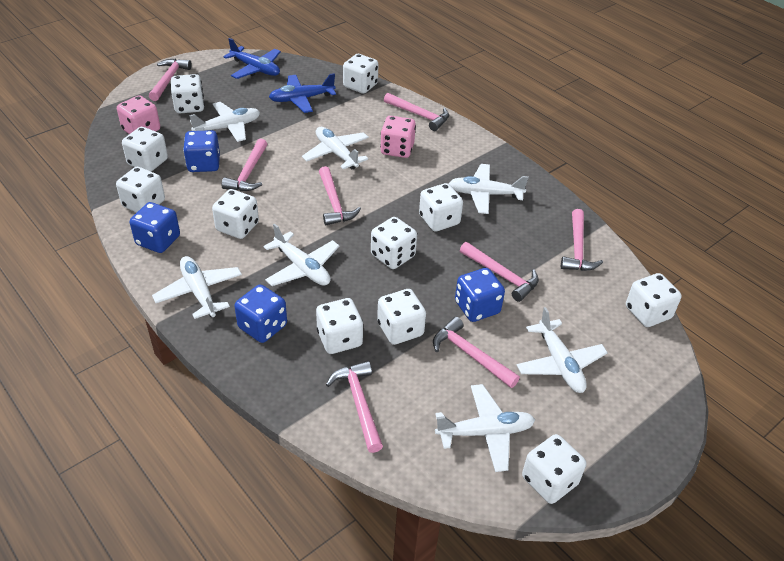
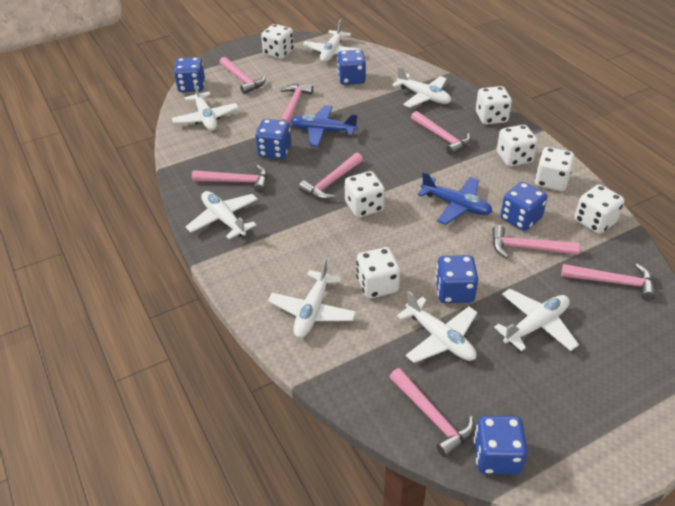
blue dice: [130,202,180,253] [183,130,220,172] [234,285,287,343] [455,268,505,322] = 4 -> [174,57,205,92] [255,119,291,159] [337,50,366,85] [435,255,479,303] [473,416,528,475] [500,182,547,231] = 6
pink dice: [117,95,160,134] [380,116,416,158] = 2 -> none = 0
white dice: [116,167,165,212] [122,127,168,172] [171,74,204,114] [212,189,259,239] [316,298,363,354] [343,54,378,94] [371,217,417,269] [377,289,426,345] [419,183,463,232] [522,434,586,504] [626,273,682,327] = 11 -> [261,24,294,59] [345,171,385,218] [357,247,400,298] [476,86,512,125] [497,125,538,167] [535,147,574,191] [575,184,624,234] = 7

